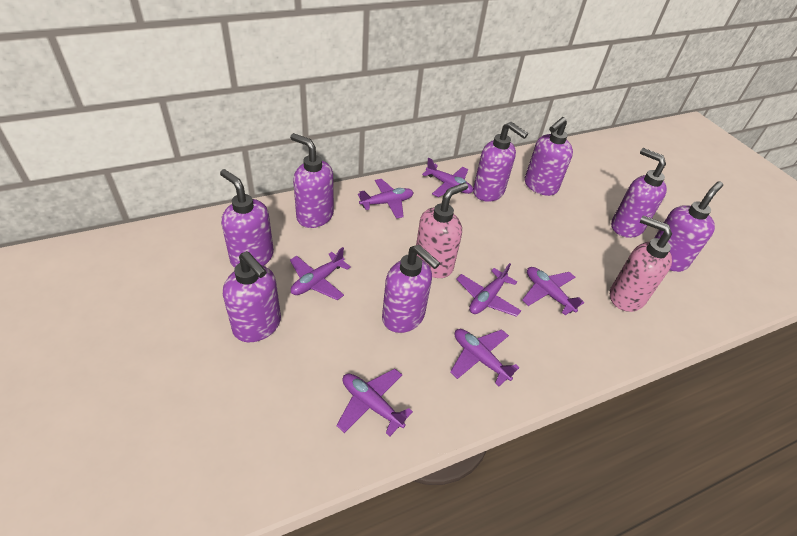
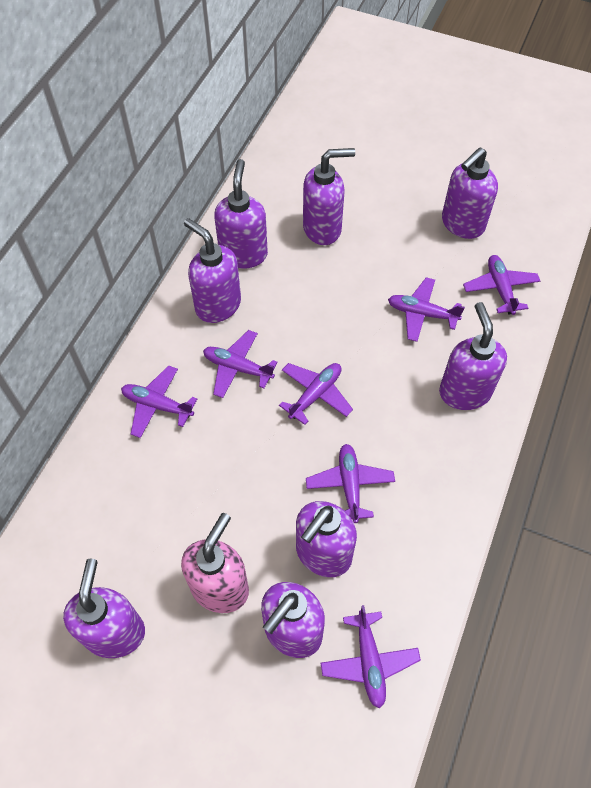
pink soap dispenser: [416,182,468,278] [610,215,672,312] = 2 -> [181,513,249,613] = 1

